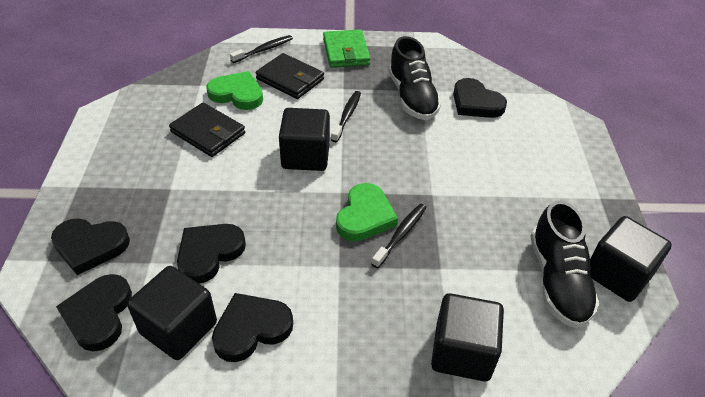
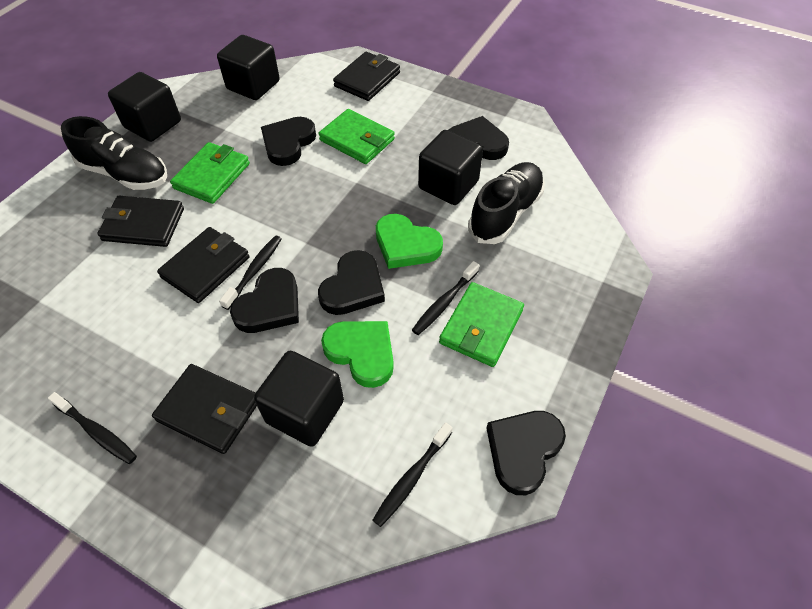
black toothbrush: [230,35,293,63] [331,91,361,142] [371,204,426,268] = 3 -> [47,392,137,464] [219,236,282,310] [373,422,453,527] [412,261,479,335] = 4
black wallet: [169,103,245,157] [256,53,324,99] = 2 -> [97,196,184,247] [152,364,257,454] [157,227,250,303] [333,52,400,101] = 4
green wallet: [323,29,371,68] = 1 -> [170,142,250,204] [319,109,395,164] [439,282,524,367] = 3

